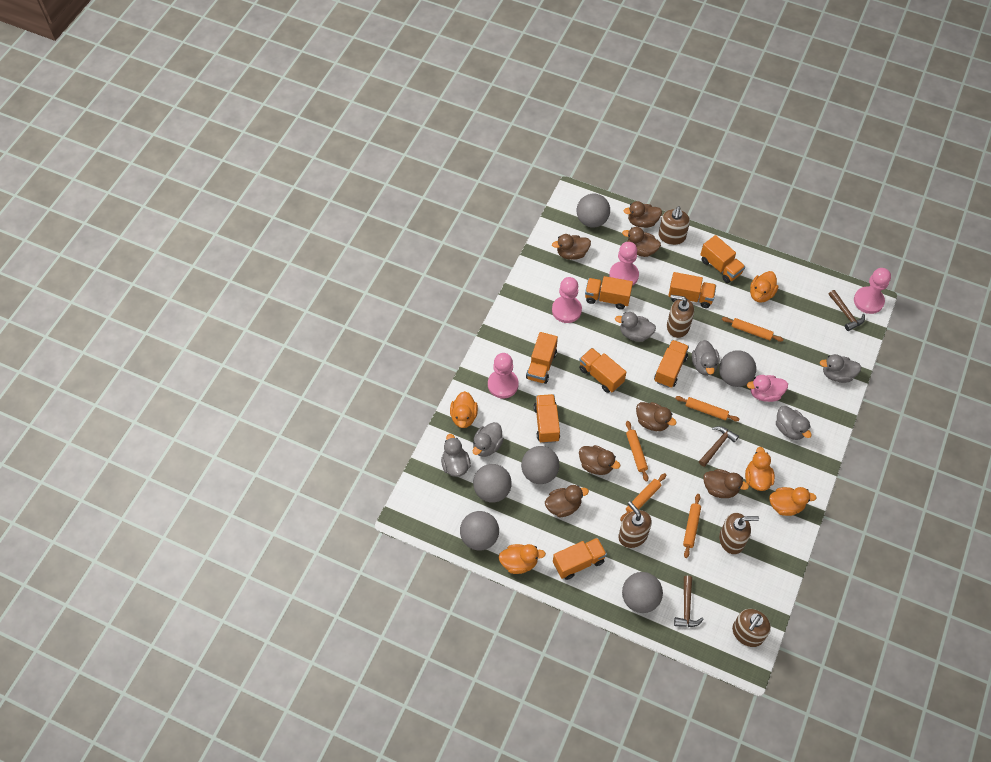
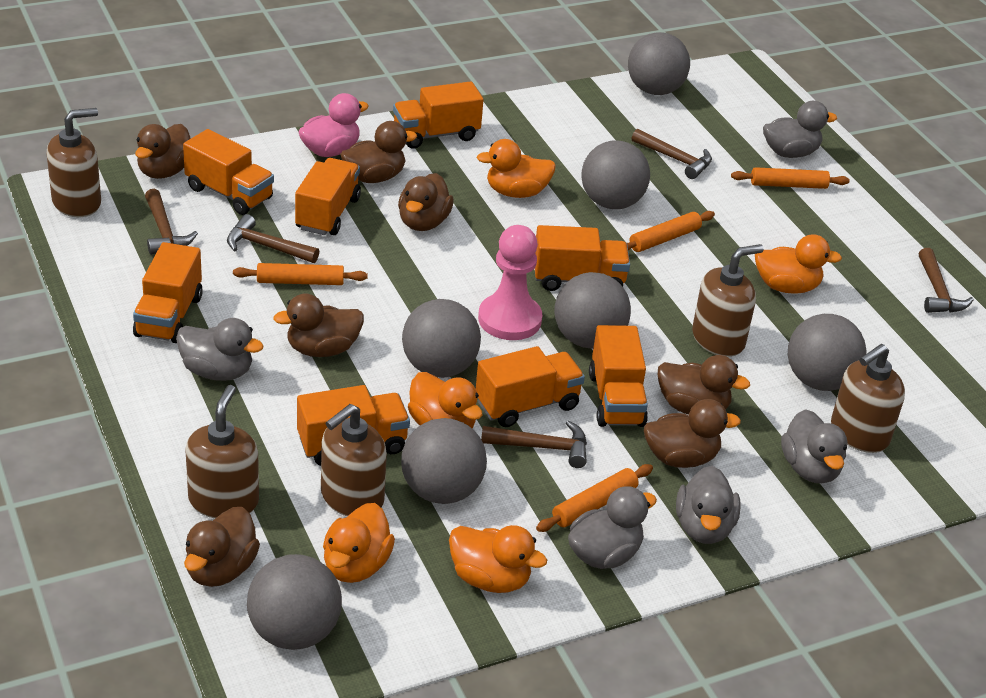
brown hammer: [674,576,704,627] [699,426,739,467] [829,290,865,331] = 3 -> [145,189,198,255] [227,214,319,263] [481,420,587,468] [632,129,712,179] [919,248,974,313] = 5
grey ball: [460,511,499,551] [473,464,512,502] [521,446,560,484] [577,194,610,228] [622,572,663,613] [719,350,756,387] = 6 -> [247,554,342,650] [401,418,487,504] [402,299,481,378] [554,272,631,349] [581,140,650,209] [628,32,690,95] [788,314,866,391] = 7
grey duck: [441,434,471,477] [473,422,504,457] [615,312,656,342] [692,340,719,376] [776,406,811,440] [820,354,861,383] = 6 -> [176,318,264,381] [568,486,657,569] [676,466,741,544] [763,101,837,158] [781,409,848,484] = 5
orange rolling pin: [620,473,667,521] [626,421,648,481] [675,396,739,421] [683,494,701,558] [722,317,784,342] = 5 -> [233,263,368,285] [536,464,653,532] [627,211,715,252] [731,167,850,189] = 4
pink pawn: [488,353,519,398] [552,277,582,323] [609,242,639,286] [854,268,891,314] = 4 -> [478,225,542,340] = 1

